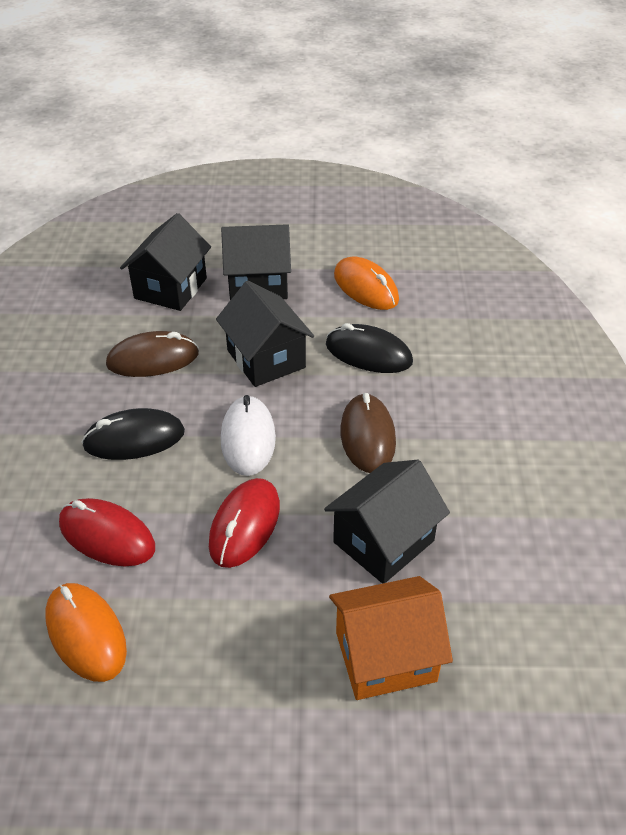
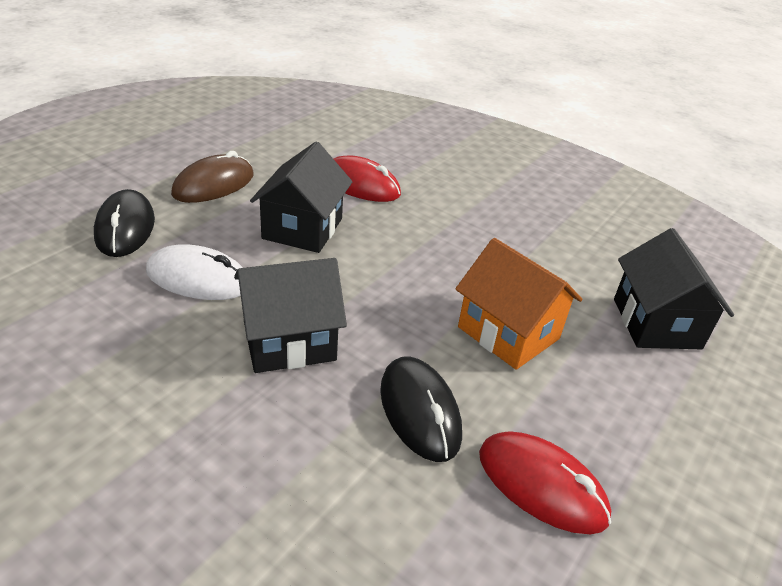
black house: [120,213,211,311] [216,281,314,387] [221,224,291,300] [324,460,450,584] = 4 -> [234,258,347,373] [250,142,353,253] [614,228,734,349] = 3
brown mouse: [106,331,199,377] [340,393,396,473] = 2 -> [171,151,254,203] = 1
orange mouse: [45,583,127,682] [334,257,399,310] = 2 -> none = 0

